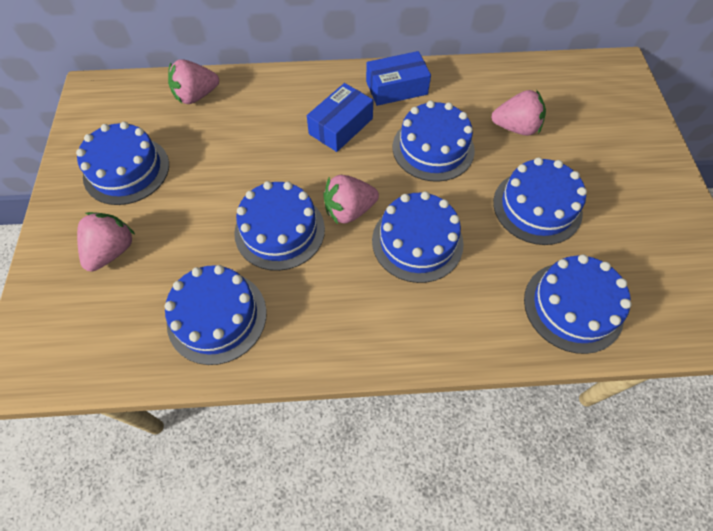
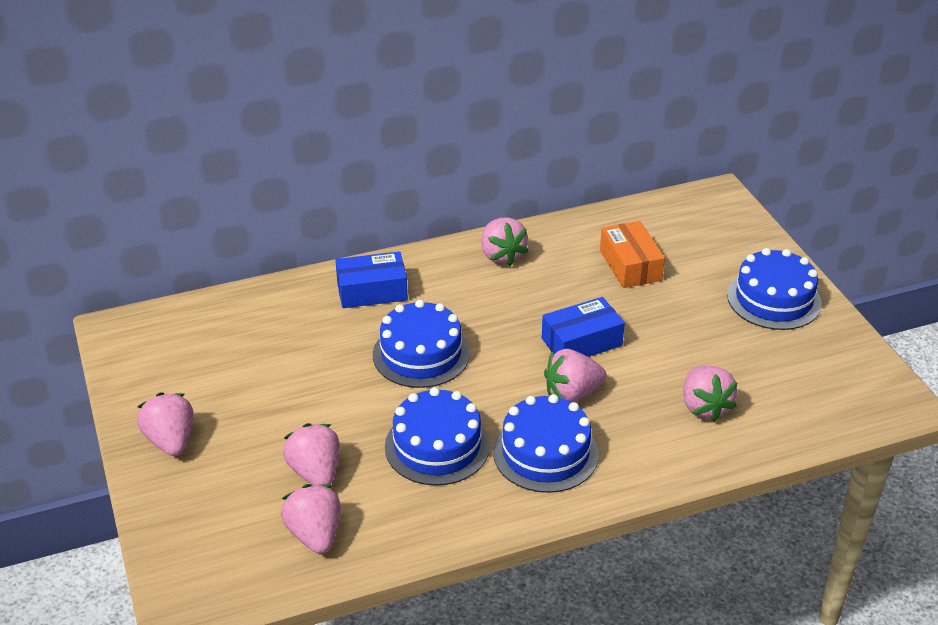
blue cake: [76,122,169,205] [165,265,267,365] [234,181,325,271] [372,191,464,283] [393,101,475,182] [493,157,587,245] [524,254,632,354] = 7 -> [373,300,470,388] [385,387,490,486] [493,394,599,493] [727,248,822,330] = 4
orange box: none = 0 -> [600,221,665,288] = 1
pink strawberry: [77,212,135,271] [168,59,219,104] [324,175,379,224] [491,90,546,136] = 4 -> [137,392,193,456] [281,484,341,554] [283,423,340,485] [481,217,528,266] [544,349,606,402] [683,366,738,422] = 6

